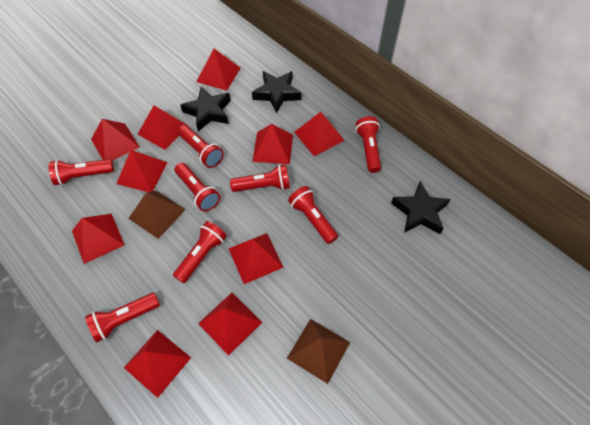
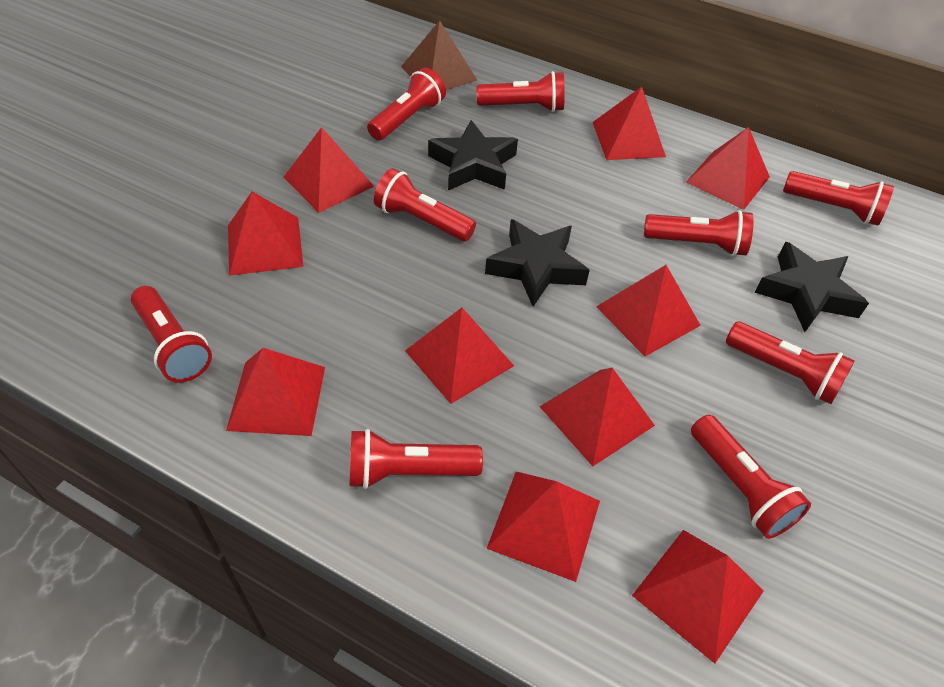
brown pyramid: [128,191,186,239] [287,319,350,384] = 2 -> [401,20,477,90] = 1
red flashlight: [49,159,114,185] [85,293,160,342] [173,221,227,283] [175,163,220,211] [178,125,224,168] [230,165,290,192] [288,186,338,244] [356,116,381,173] = 8 -> [131,286,212,383] [349,429,483,489] [367,68,446,140] [374,168,476,241] [476,71,565,112] [644,210,754,256] [691,415,811,539] [726,321,855,404] [783,171,894,226] = 9

